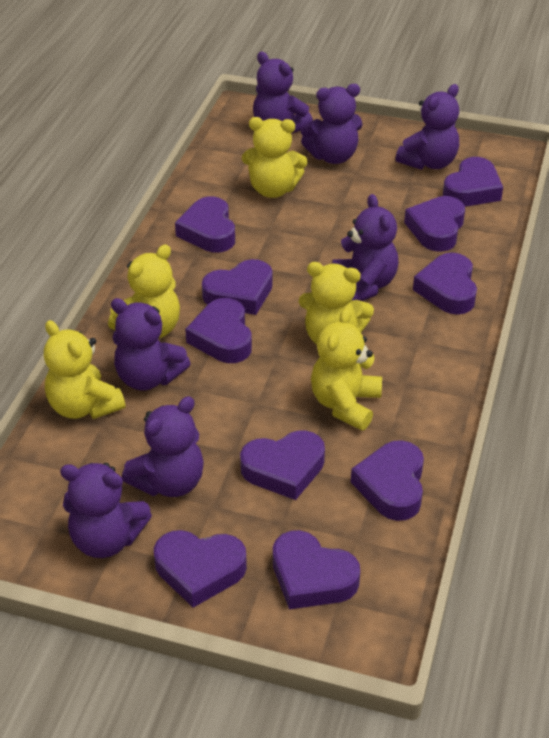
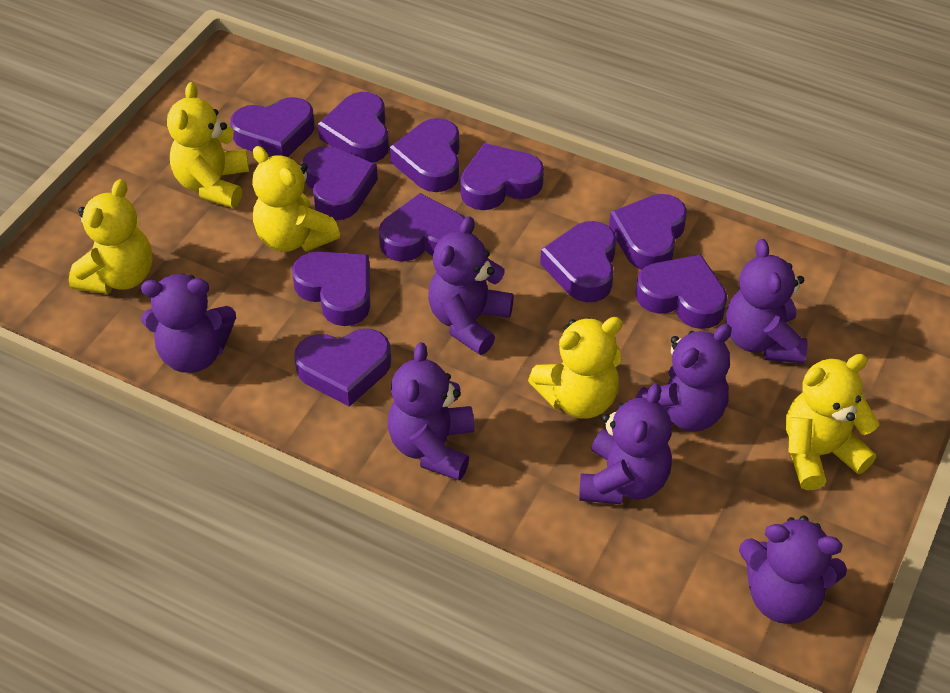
purple heart: [154,530,247,608] [175,196,235,253] [185,298,252,363] [202,259,273,315] [240,430,325,500] [273,530,360,610] [351,440,424,521] [404,196,465,252] [413,253,477,315] [443,157,503,207] = 10 -> [230,97,315,157] [292,251,370,326] [294,329,391,407] [303,146,378,220] [318,92,389,163] [379,193,465,262] [389,118,459,192] [460,143,544,210] [540,221,616,302] [609,194,687,270] [635,254,727,329] = 11

